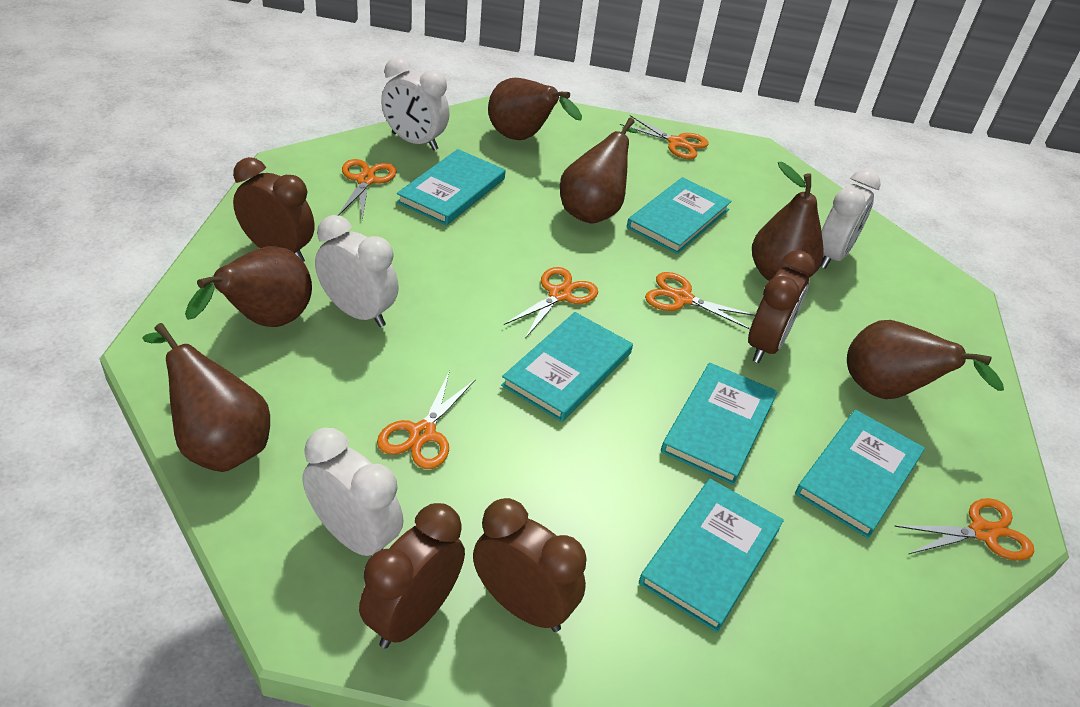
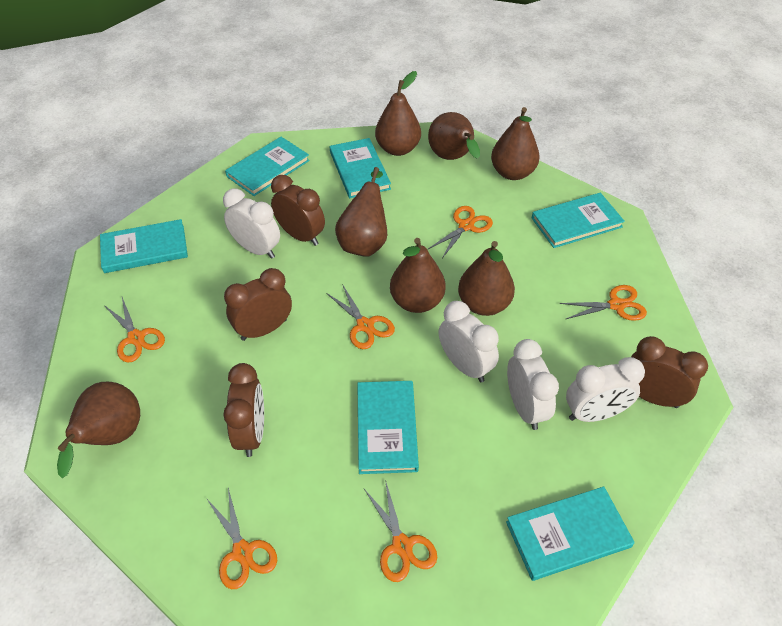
brown pear: [142,323,270,472] [185,246,312,327] [488,78,582,140] [560,118,638,224] [752,162,823,281] [847,320,1004,399] = 6 -> [57,382,140,478] [335,167,387,257] [375,71,421,156] [390,238,446,313] [428,112,480,160] [458,241,515,316] [491,107,540,180] = 7

